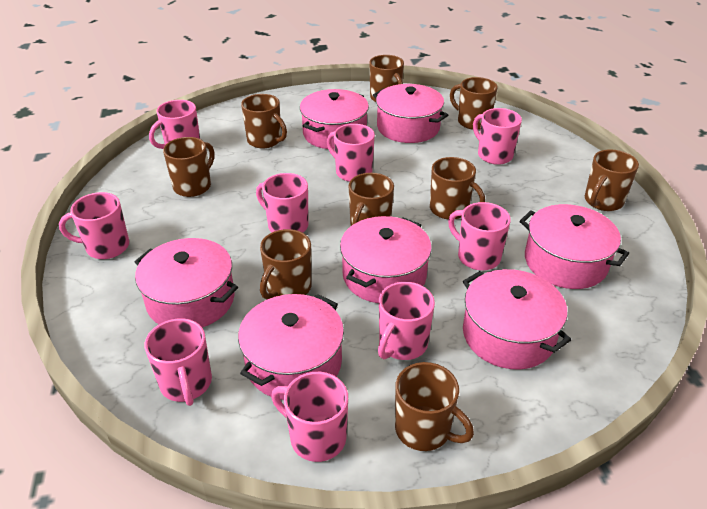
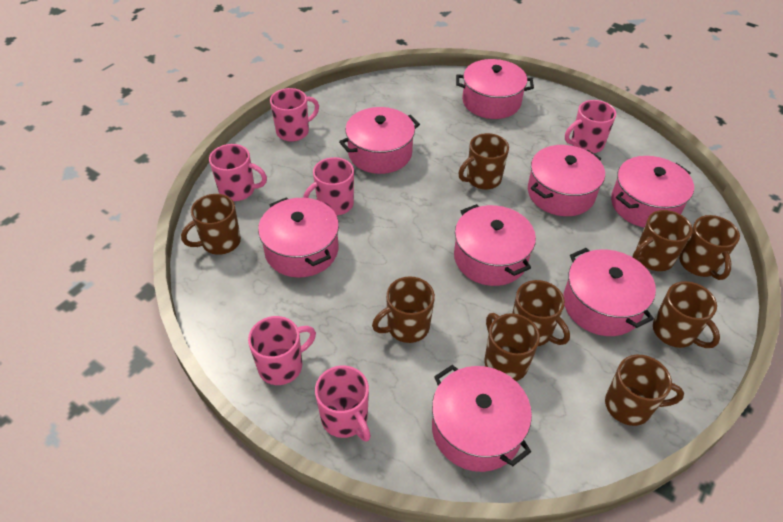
pink mug: [59,192,129,259] [145,318,212,406] [149,100,200,149] [256,173,309,233] [271,372,348,462] [327,124,375,182] [378,282,435,360] [448,202,511,270] [473,108,522,165] = 9 -> [209,144,267,201] [248,316,316,385] [270,88,319,142] [303,157,354,215] [315,365,371,441] [565,100,616,153] = 6
pink pot: [135,238,238,328] [238,294,344,400] [300,89,369,150] [340,216,432,303] [373,84,448,143] [463,269,571,369] [520,204,629,289] = 7 -> [258,197,339,278] [339,107,420,174] [432,365,532,472] [454,204,536,286] [456,59,534,119] [528,145,605,216] [563,248,656,336] [611,156,694,227] = 8

